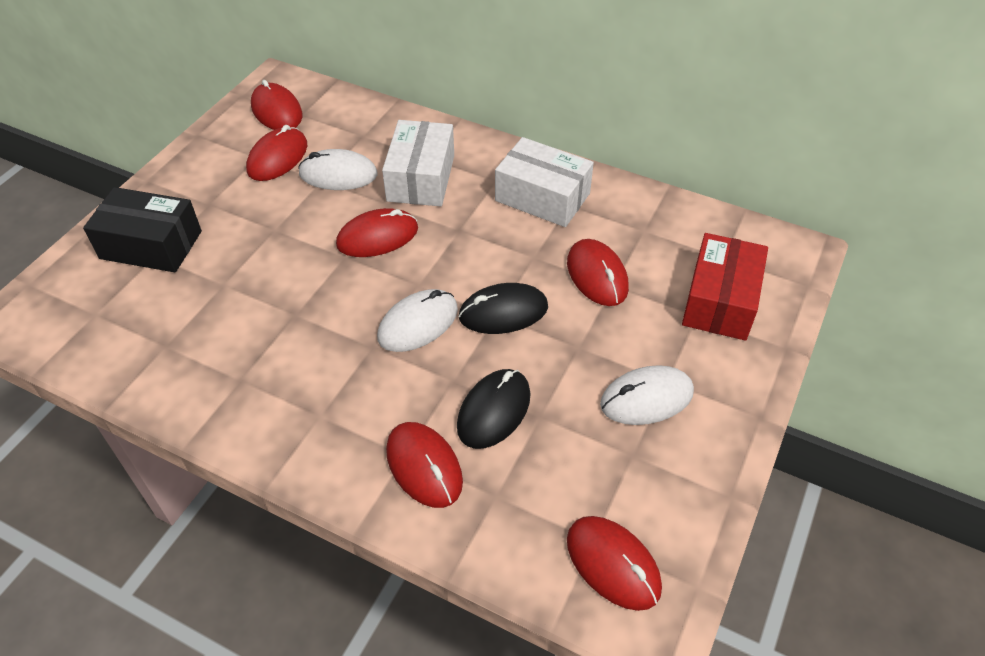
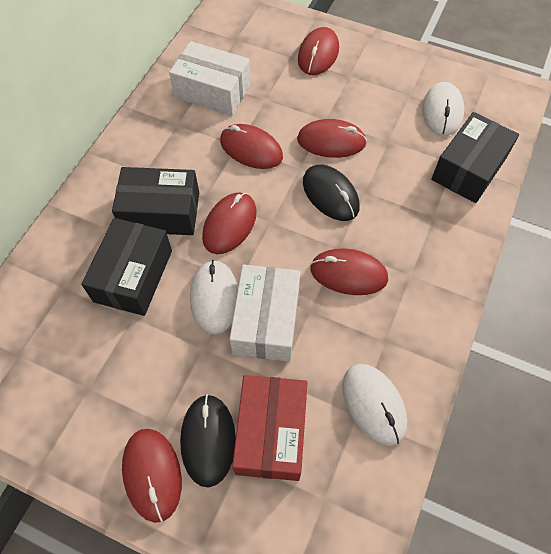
black box: [83,187,202,272] = 1 -> [81,218,172,316] [112,167,199,235] [431,112,519,203] = 3

